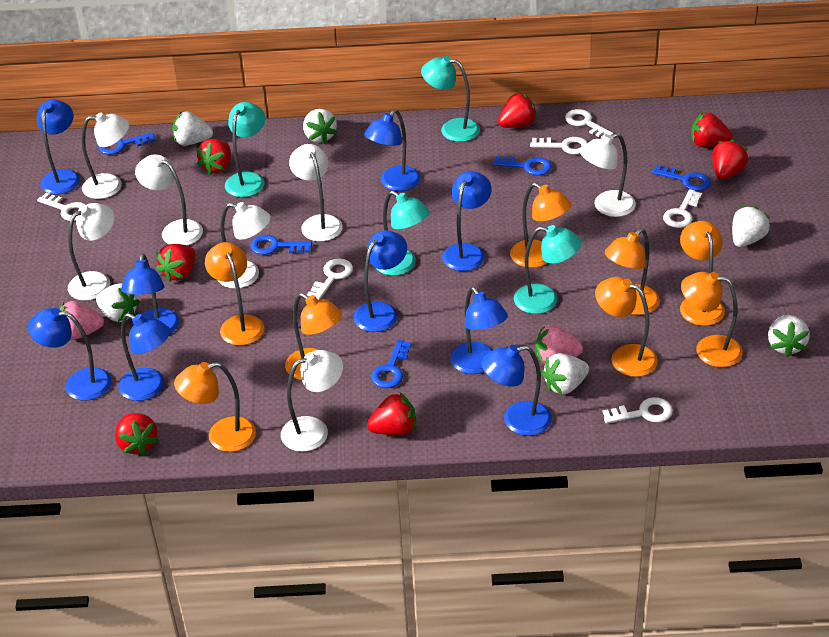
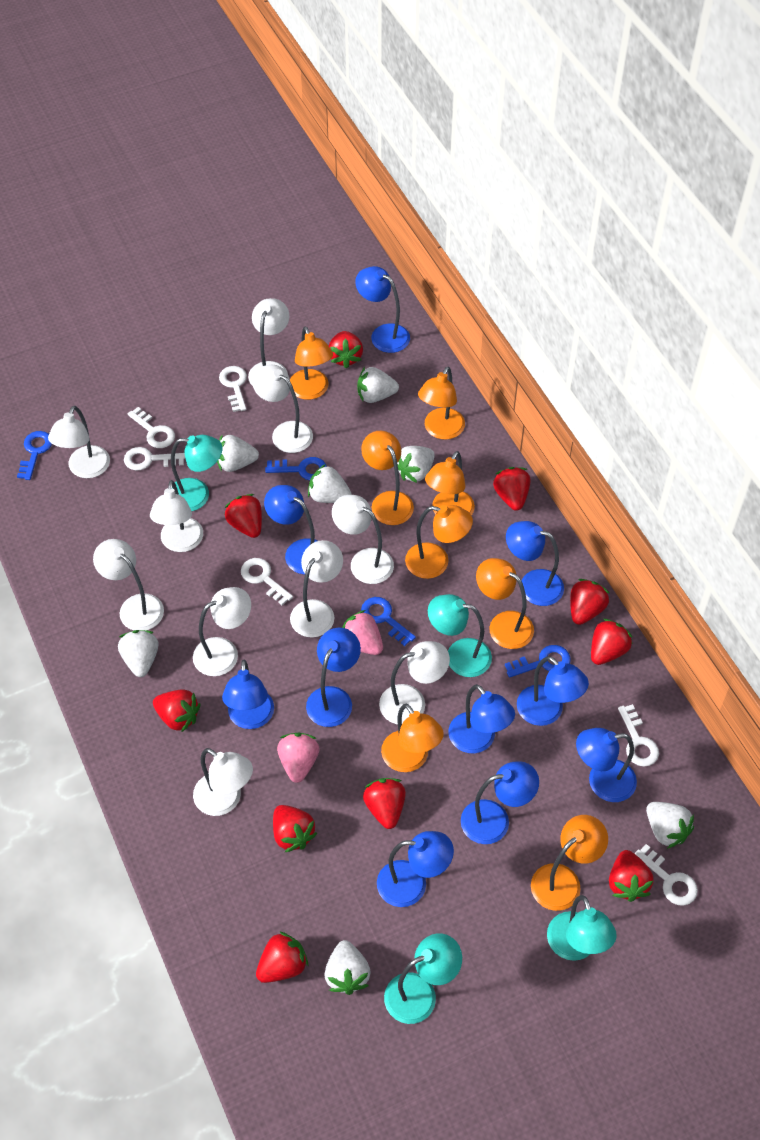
blue key: [98,132,155,155] [250,235,312,255] [371,340,412,388] [493,156,552,175] [652,164,711,191] = 5 -> [17,431,52,480] [265,457,327,480] [361,597,416,646] [505,645,571,678] = 4
blue lamp: [28,308,111,401] [37,100,80,194] [119,313,171,401] [121,253,179,334] [354,230,407,332] [364,109,421,191] [442,171,492,271] [450,287,508,374] [481,345,552,436] = 9 -> [222,660,274,729] [264,485,317,574] [306,628,361,727] [355,266,410,353] [377,831,454,907] [449,684,515,753] [461,761,539,844] [506,521,564,606] [517,656,589,726] [576,728,637,802] = 10
red strawberry: [115,413,158,456] [156,244,196,282] [196,139,231,175] [367,392,416,435] [498,93,537,128] [691,112,733,147] [712,140,748,180] = 7 -> [153,689,200,733] [224,494,262,538] [256,931,308,983] [273,805,317,852] [329,331,363,369] [363,778,406,829] [493,467,530,511] [570,579,609,625] [591,619,632,665] [609,850,654,902] = 10
white lamp: [68,203,115,301] [82,113,129,199] [135,154,203,245] [218,202,271,289] [281,350,343,452] [289,144,343,242] [580,133,636,217] = 7 -> [48,406,110,478] [93,539,164,630] [150,480,203,552] [193,587,251,676] [193,748,253,816] [248,298,290,386] [252,365,313,453] [290,540,343,637] [332,495,394,584] [379,641,450,724] = 10
white strawberry: [96,283,140,322] [172,111,213,146] [303,109,338,144] [542,353,589,395] [732,206,770,247] [768,315,810,357] = 6 -> [118,630,159,677] [217,434,259,472] [308,465,352,503] [324,940,371,995] [357,367,399,403] [397,446,435,483] [646,802,694,849] = 7

